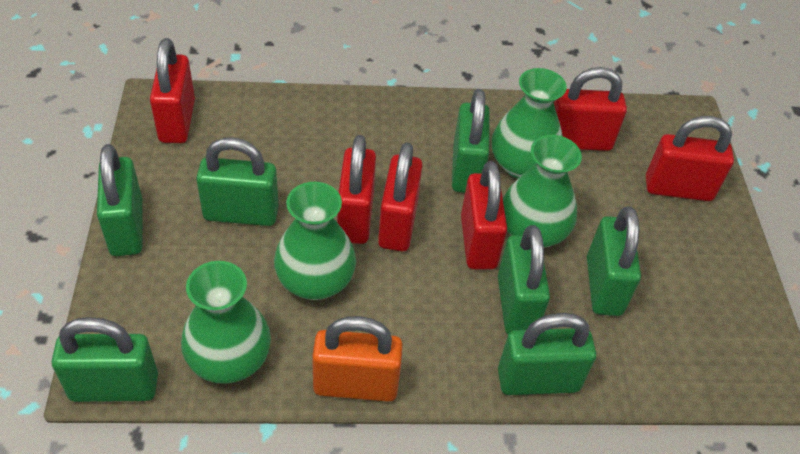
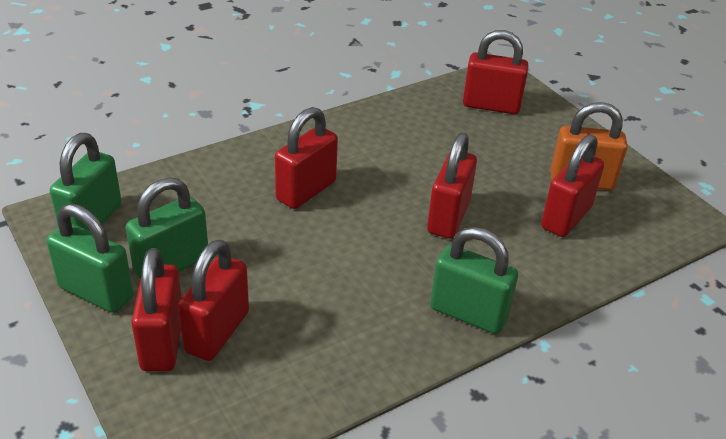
green padlock: [52,317,158,402] [97,144,143,256] [196,137,279,226] [452,89,490,193] [498,225,550,334] [498,313,596,395] [587,206,641,316] = 7 -> [46,204,133,313] [50,133,122,232] [126,177,208,279] [430,227,518,334] = 4
green vase: [181,261,271,384] [274,182,356,300] [492,68,567,178] [503,135,582,248] = 4 -> none = 0

